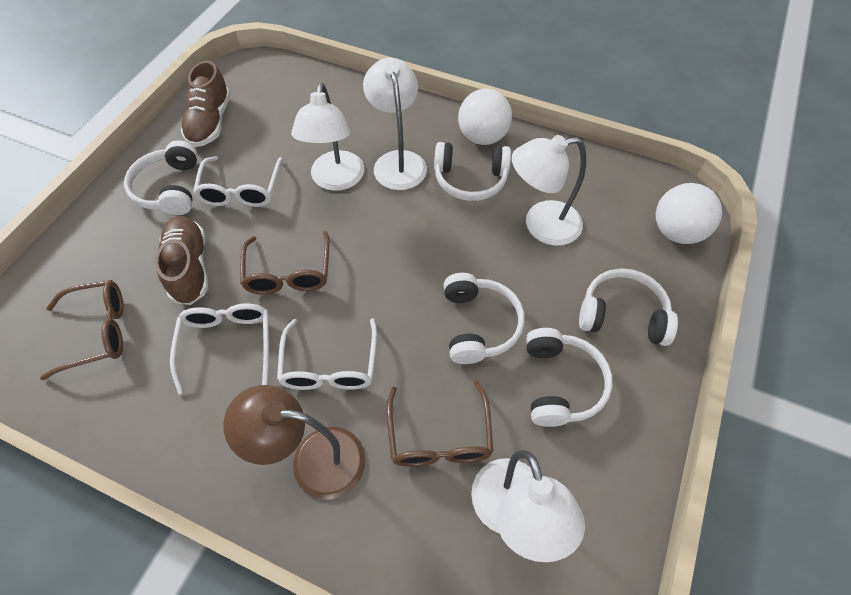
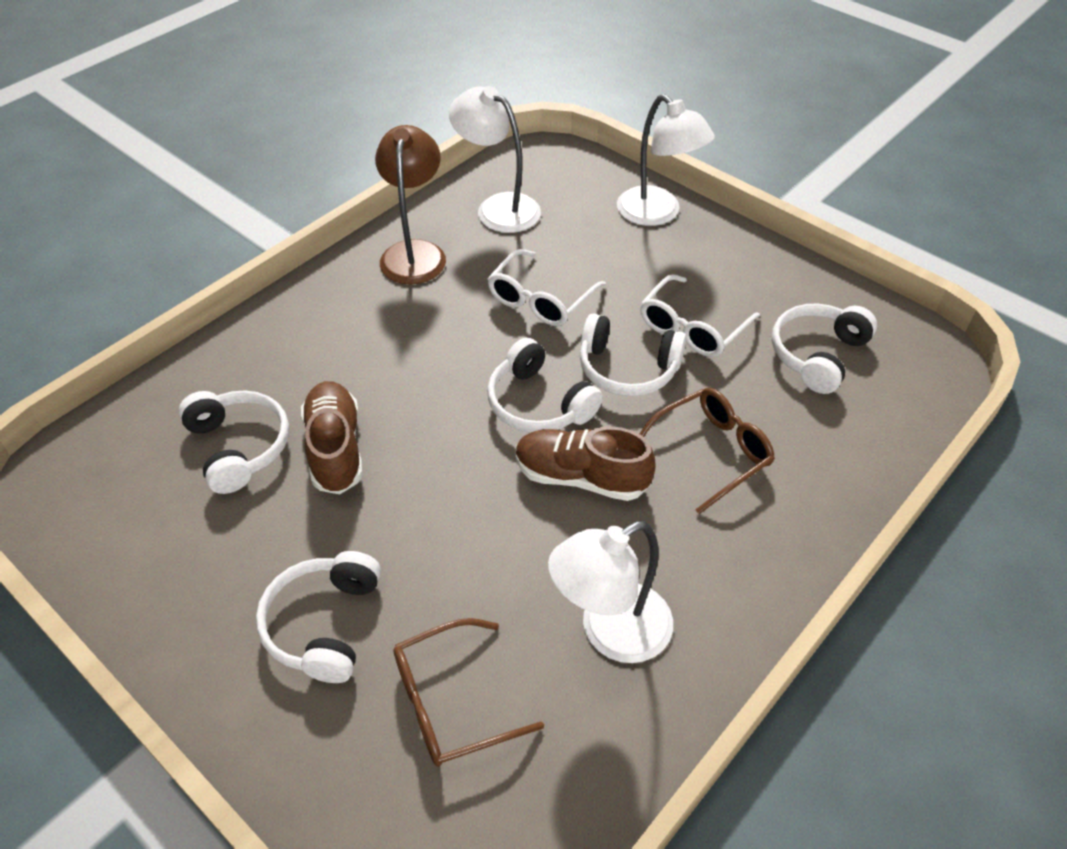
brown glasses: [40,280,124,380] [240,231,330,294] [387,381,493,467] = 3 -> [393,618,544,767] [640,388,775,514] = 2
white ball: [458,88,512,145] [656,183,722,244] = 2 -> none = 0
white glasses: [170,303,269,394] [193,156,283,207] [277,318,377,390] = 3 -> [487,249,606,326] [640,274,760,357] = 2
white lamp: [291,83,364,191] [363,58,427,190] [471,450,585,562] [512,135,586,246] = 4 -> [449,86,541,233] [548,521,673,663] [617,94,715,226] = 3

